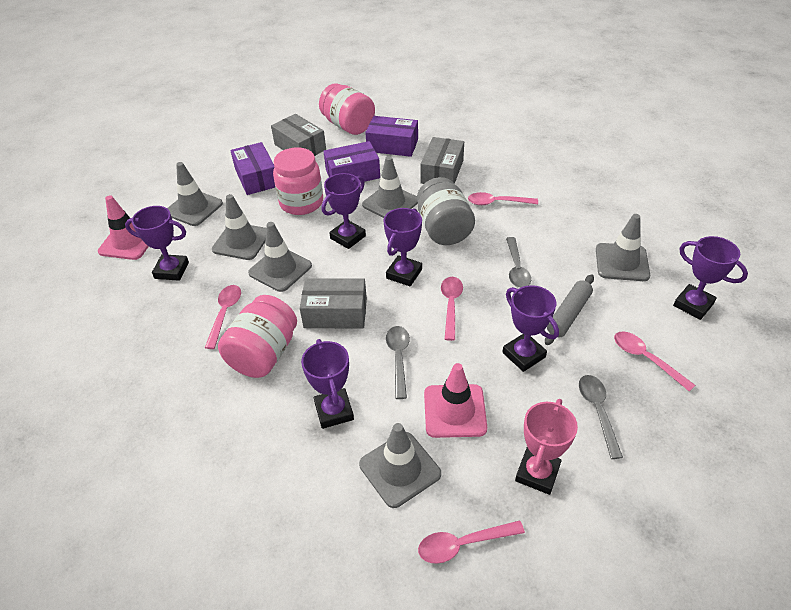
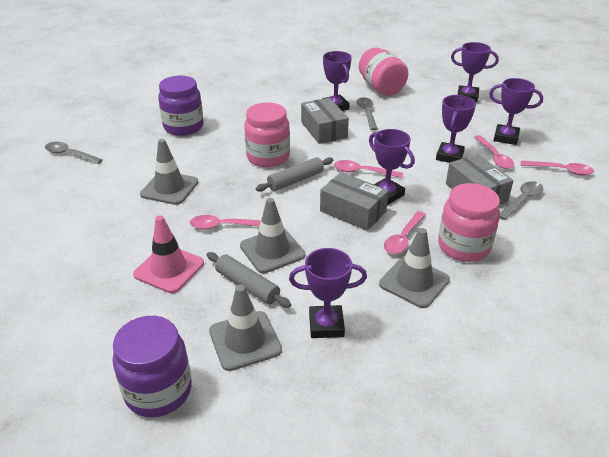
grey jar: [417,177,475,245] = 1 -> none = 0
grey rolling pin: [545,275,594,345] = 1 -> [207,252,291,308] [256,157,333,192] = 2
grey traffic cone: [167,162,223,226] [212,194,266,260] [248,222,312,292] [359,423,441,508] [362,156,418,218] [596,214,650,281] = 6 -> [140,139,198,205] [209,285,282,371] [240,198,305,273] [379,228,450,308] = 4
pink traffic cone: [98,195,149,260] [424,363,487,438] = 2 -> [133,215,204,293] = 1
pink trophy: [515,399,578,495] = 1 -> none = 0
purple box: [230,142,275,195] [323,141,380,183] [365,116,418,157] = 3 -> none = 0
purple jar: none = 0 -> [113,316,192,417] [158,76,204,136] = 2

